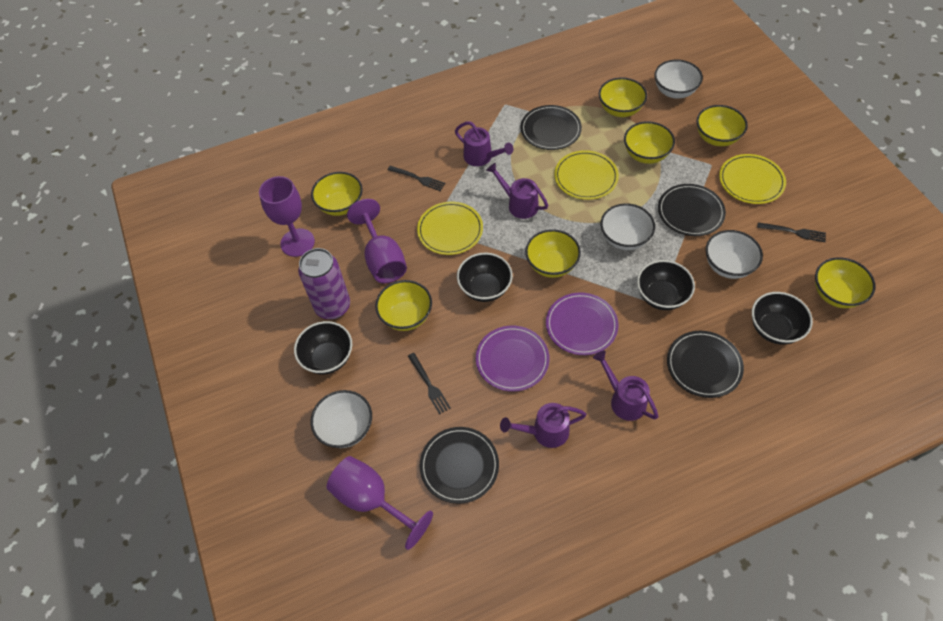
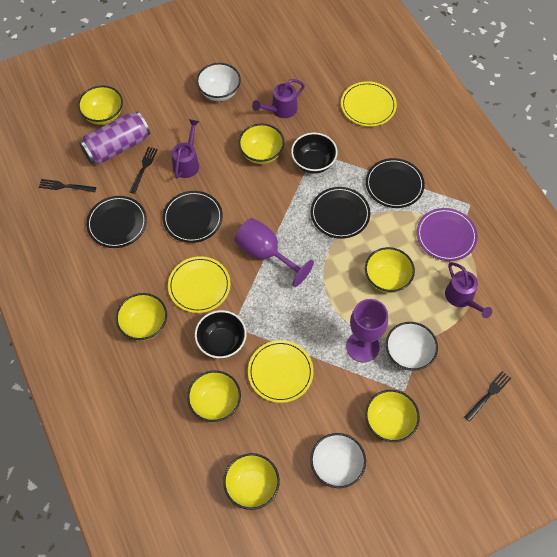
black bowl: [294,321,352,374] [457,253,513,302] [637,260,695,310] [752,292,813,345] = 4 -> [195,310,246,359] [291,133,338,174] = 2
purple goblet: [259,176,315,257] [326,456,433,550] [347,199,407,284] = 3 -> [235,218,314,287] [346,299,388,363] = 2
purple plate: [476,326,550,392] [546,292,619,355] = 2 -> [417,208,478,261] = 1
purple watering can: [455,121,514,166] [486,163,548,219] [500,403,586,448] [593,351,659,421] = 4 -> [171,119,200,178] [252,79,305,118] [445,262,492,318] = 3
white bowl: [311,390,372,448] [601,203,655,250] [654,60,703,99] [705,230,763,279] = 4 -> [196,63,241,101] [310,433,366,488] [386,322,438,371] = 3

